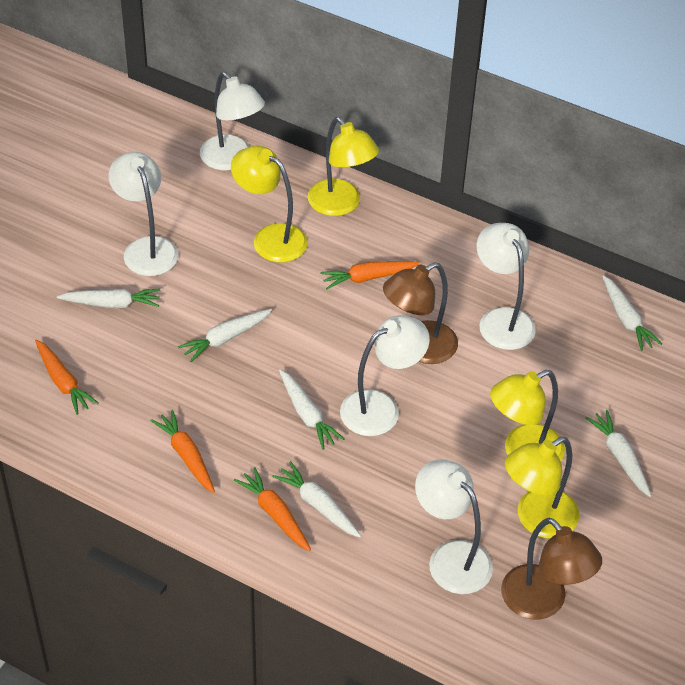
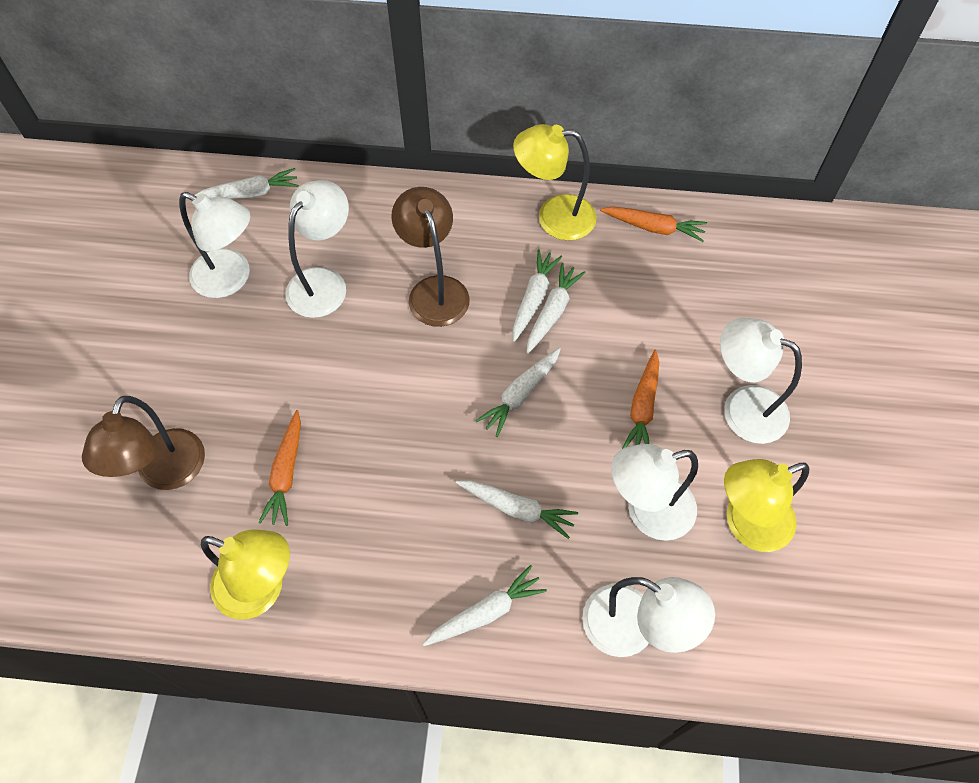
orange carrot: [35,340,99,415] [150,410,215,493] [234,467,311,551] [320,261,420,289] = 4 -> [258,410,301,526] [600,207,707,242] [622,350,659,449] = 3
yellow lamp: [231,146,308,263] [308,117,379,216] [490,370,565,461] [505,437,579,539] = 4 -> [201,529,290,620] [513,124,597,241] [724,459,809,552] = 3

